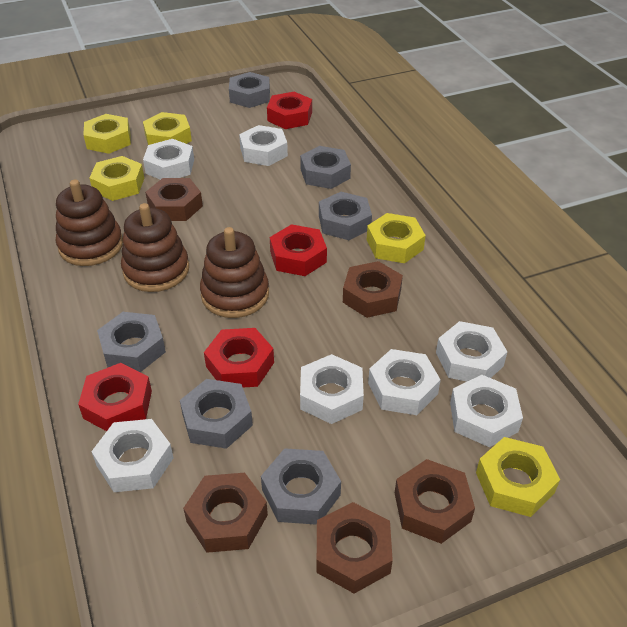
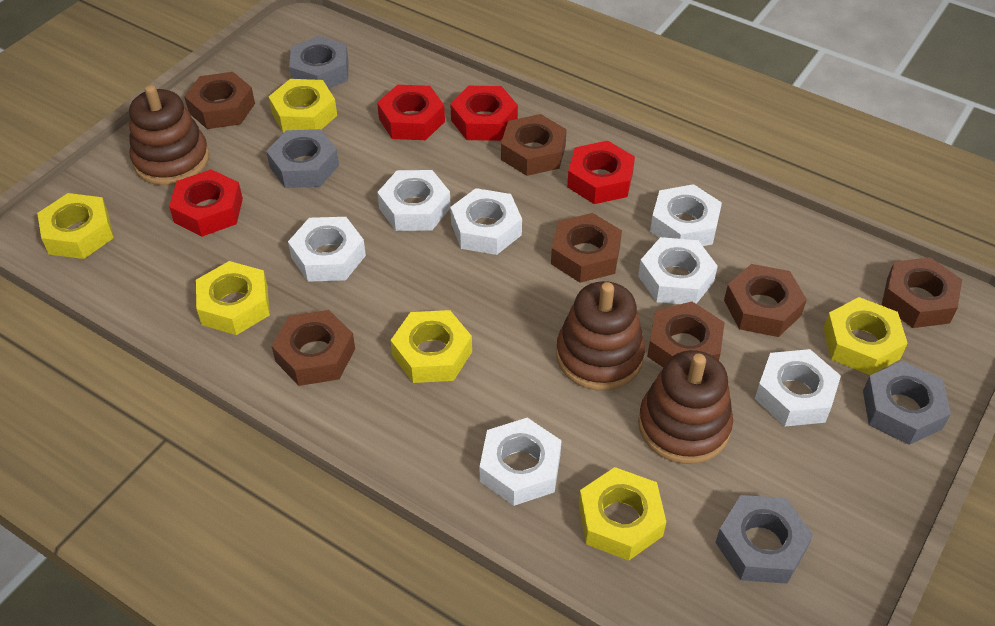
brown nut: [145,178,203,221] [183,473,268,553] [316,502,393,594] [343,261,403,318] [395,459,475,544] = 5 -> [184,72,255,129] [272,310,355,386] [501,114,567,176] [551,213,622,283] [647,301,725,367] [724,264,807,337] [882,257,962,328] = 7
grey nut: [97,312,166,372] [180,379,253,449] [229,72,270,108] [261,448,341,525] [300,146,351,189] [319,192,372,240] = 6 -> [266,129,339,188] [289,36,349,89] [715,495,813,584] [863,361,951,445] = 4
yellow nut: [84,114,131,154] [89,156,144,201] [143,112,192,145] [367,213,426,263] [476,437,560,517] = 5 -> [37,193,114,259] [196,261,270,335] [269,79,337,133] [391,310,472,383] [579,467,666,561] [823,297,908,375] = 6

